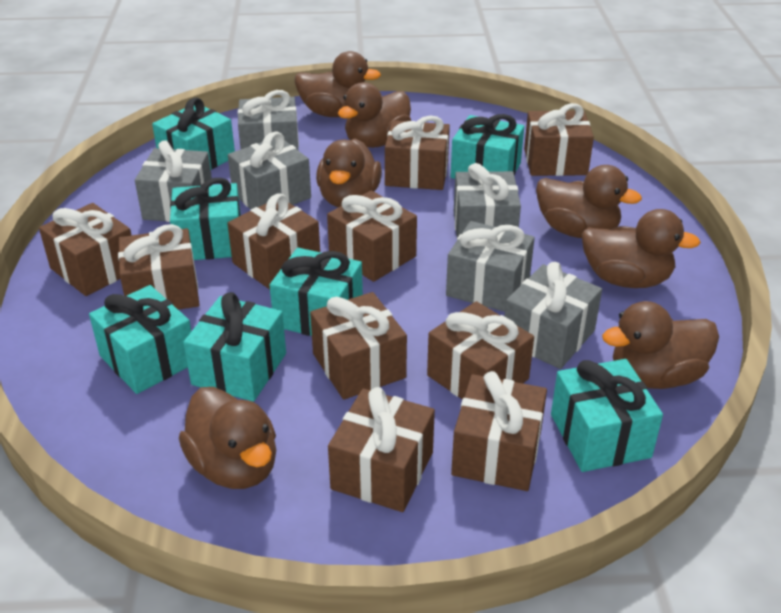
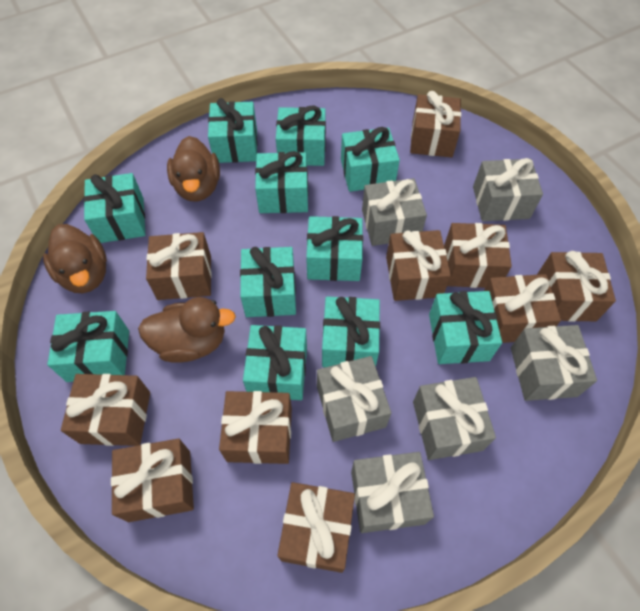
brown duck: [179,387,276,489] [295,51,381,117] [316,139,382,207] [338,82,411,148] [536,165,642,238] [582,209,701,288] [602,301,719,389] = 7 -> [43,224,107,293] [138,297,236,362] [167,136,220,201] = 3
turquoise gift: [89,285,191,394] [152,97,235,170] [170,178,241,260] [183,292,286,402] [269,248,363,336] [451,114,524,179] [551,359,663,472] = 7 -> [47,311,129,382] [84,173,145,243] [208,98,257,163] [240,247,296,317] [243,325,307,400] [255,151,308,213] [276,106,326,166] [306,216,363,281] [322,296,380,367] [341,127,400,192] [429,291,502,364] = 11

